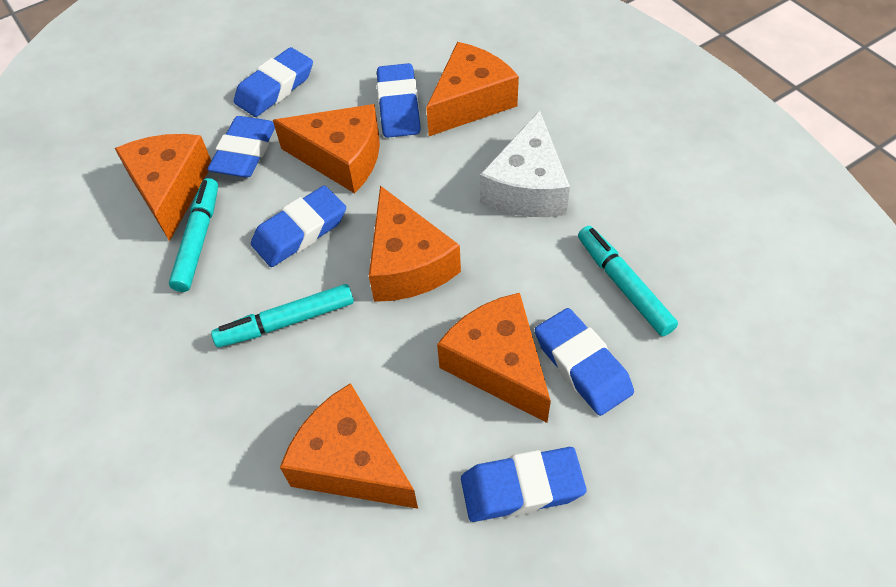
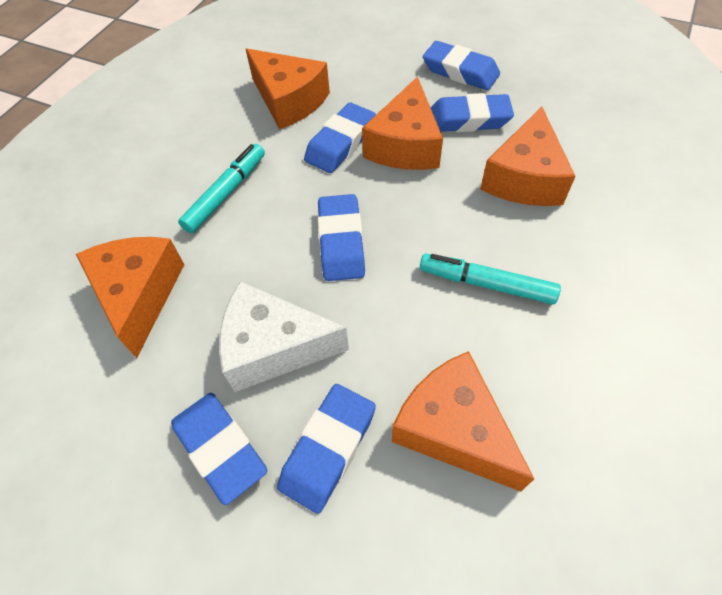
orange cheese: [115,134,211,241] [273,104,380,193] [280,383,418,509] [369,186,461,302] [426,42,519,136] [437,293,551,423] = 6 -> [76,237,184,358] [246,49,330,130] [362,76,443,170] [392,351,534,492] [480,106,576,206] = 5
turquoise marker: [169,178,218,292] [211,284,354,347] [578,226,678,336] = 3 -> [178,144,265,233] [420,254,561,304] = 2

